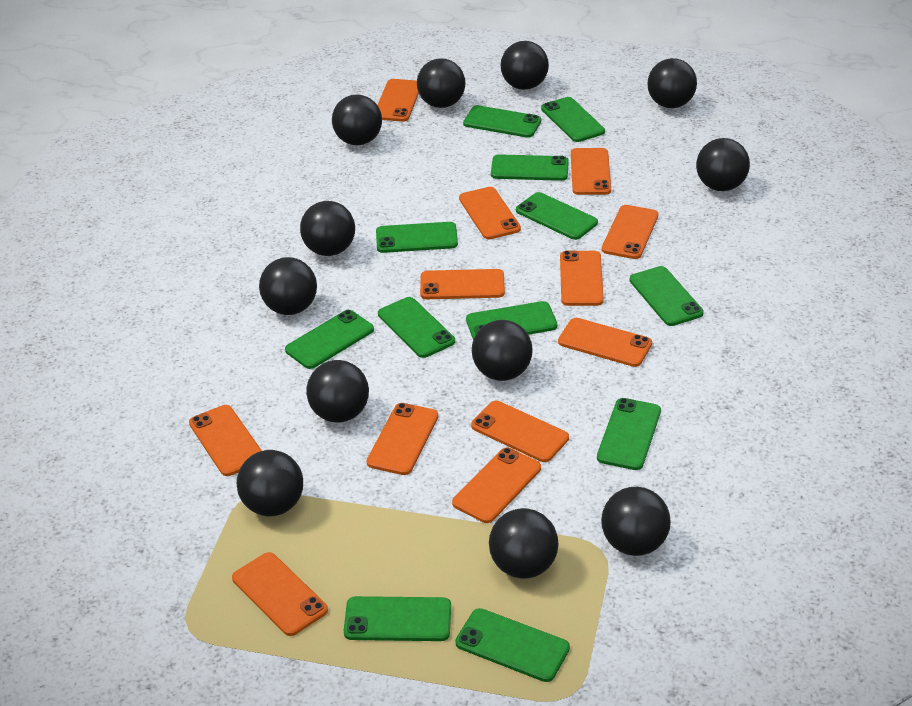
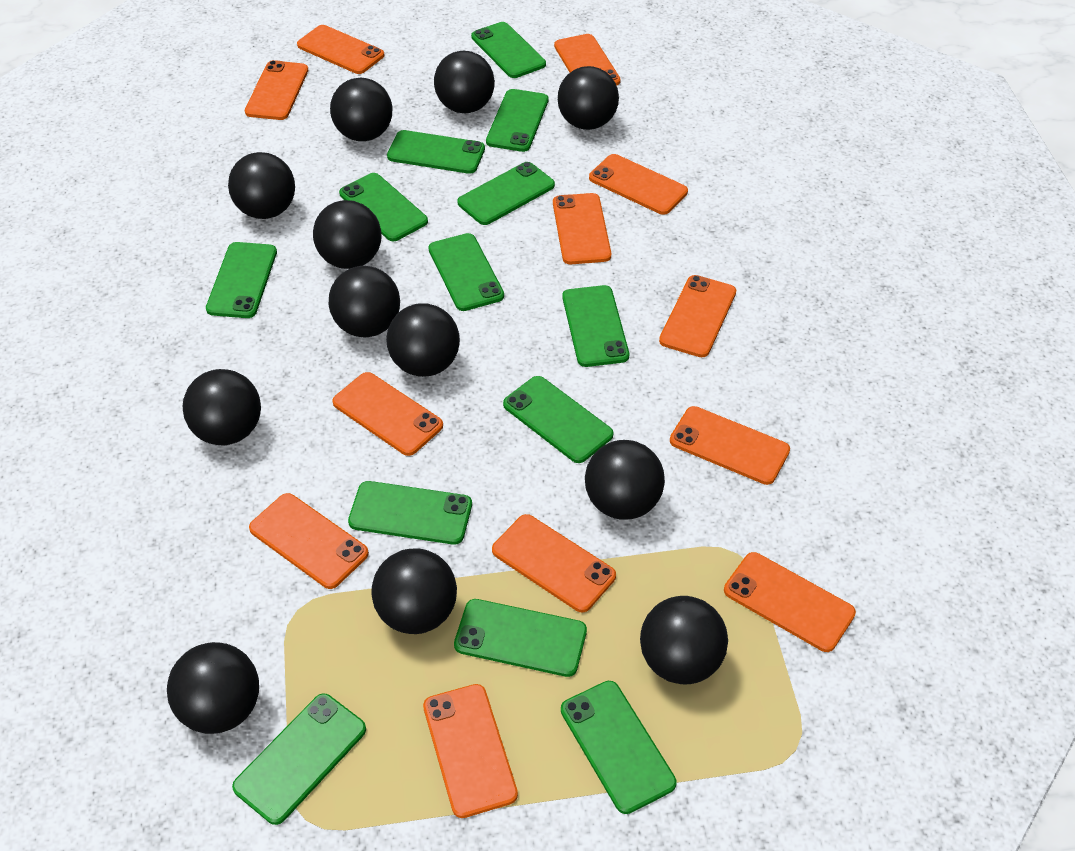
green phone: [285,310,374,369] [344,596,451,641] [376,222,458,253] [378,297,455,358] [455,608,570,682] [463,105,541,138] [466,301,557,340] [491,154,569,181] [516,192,598,240] [541,97,605,142] [597,398,661,470] [629,266,704,326] = 12 -> [206,242,277,318] [232,694,366,825] [339,173,428,241] [348,481,472,545] [387,130,485,174] [428,233,504,311] [454,599,587,677] [457,162,555,225] [471,22,546,78] [486,89,549,152] [503,376,614,463] [561,681,677,814] [562,285,629,367] = 13

